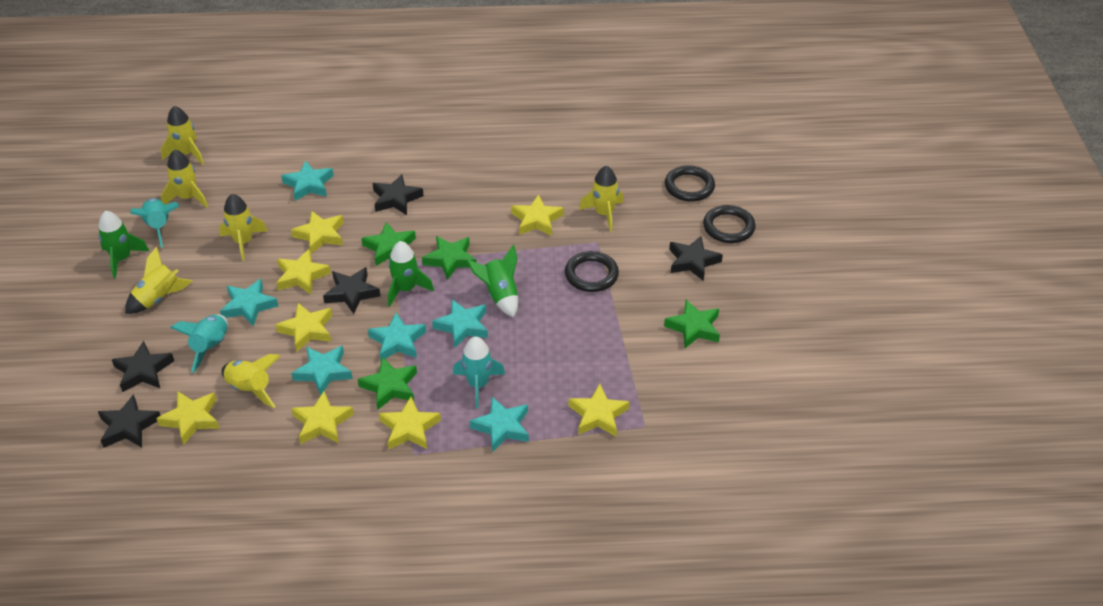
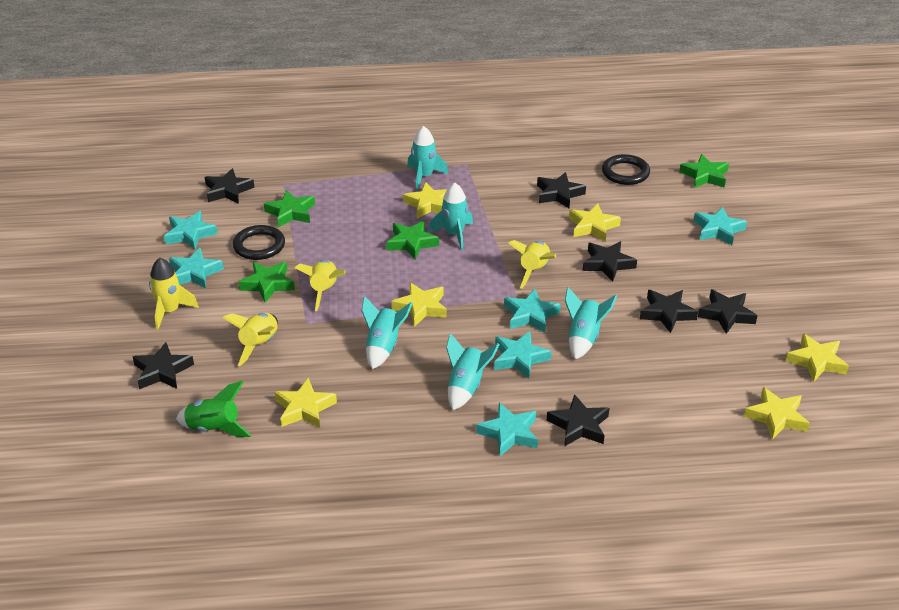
black ring: [565,251,619,292] [665,165,715,202] [703,205,756,243] = 3 -> [233,225,285,260] [602,154,650,185] = 2
black star: [98,394,161,448] [112,341,174,392] [323,267,380,314] [373,174,424,215] [669,236,723,281] = 5 -> [132,342,194,389] [205,168,254,204] [537,172,586,208] [547,394,609,447] [583,241,637,282] [640,290,698,333] [698,289,757,334] = 7
green rocket: [98,211,149,279] [388,241,434,307] [467,245,518,317] = 3 -> [176,381,252,437] = 1
turquoise rocket: [130,198,180,248] [170,314,228,373] [453,337,505,408] = 3 -> [362,296,413,369] [407,126,448,190] [429,183,473,250] [446,333,500,410] [565,287,617,360] = 5
yellow rocket: [125,247,193,314] [161,106,204,165] [161,150,208,208] [219,194,268,261] [222,354,280,408] [579,166,624,232] = 6 -> [149,257,199,330] [222,313,278,366] [295,260,345,311] [508,240,556,289] = 4
yellow star: [156,391,220,445] [275,303,332,352] [276,249,331,295] [291,211,344,254] [291,391,354,444] [379,397,441,449] [511,194,564,236] [569,384,630,437] = 8 -> [275,378,337,428] [391,282,447,327] [403,182,447,218] [569,204,621,242] [744,387,810,440] [785,333,849,382] = 6

